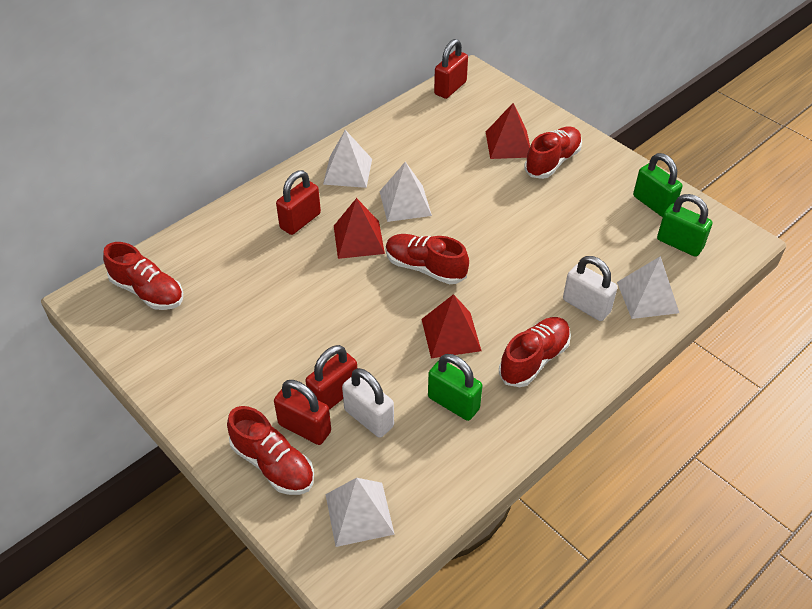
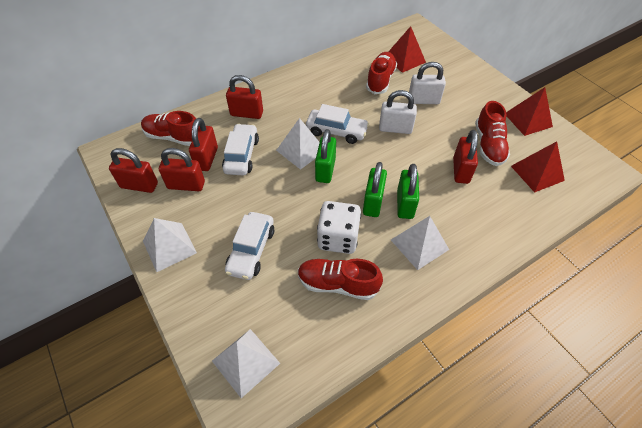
red padlock: [274,380,331,445] [276,170,321,235] [305,345,357,410] [434,39,468,99] = 4 -> [109,148,158,193] [159,148,205,191] [189,118,218,171] [226,75,263,119] [453,130,478,184] = 5
red shoe: [103,242,183,310] [227,406,314,495] [386,234,469,284] [499,317,571,387] [524,127,582,179] = 5 -> [141,111,196,146] [298,259,383,300] [366,52,397,94] [475,101,510,166] = 4
white car: none = 0 -> [222,124,259,175] [225,212,274,280] [306,104,369,144] = 3
white dice: none = 0 -> [317,201,361,254] = 1

